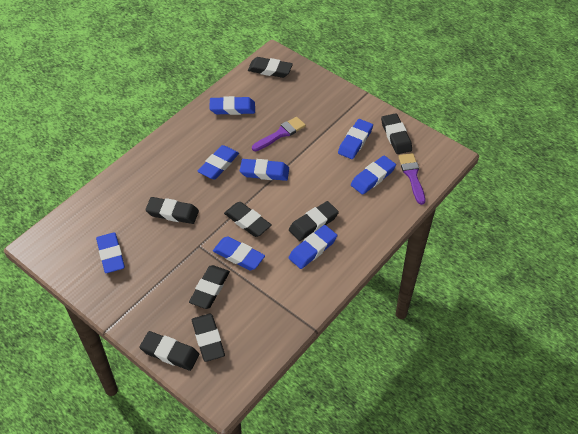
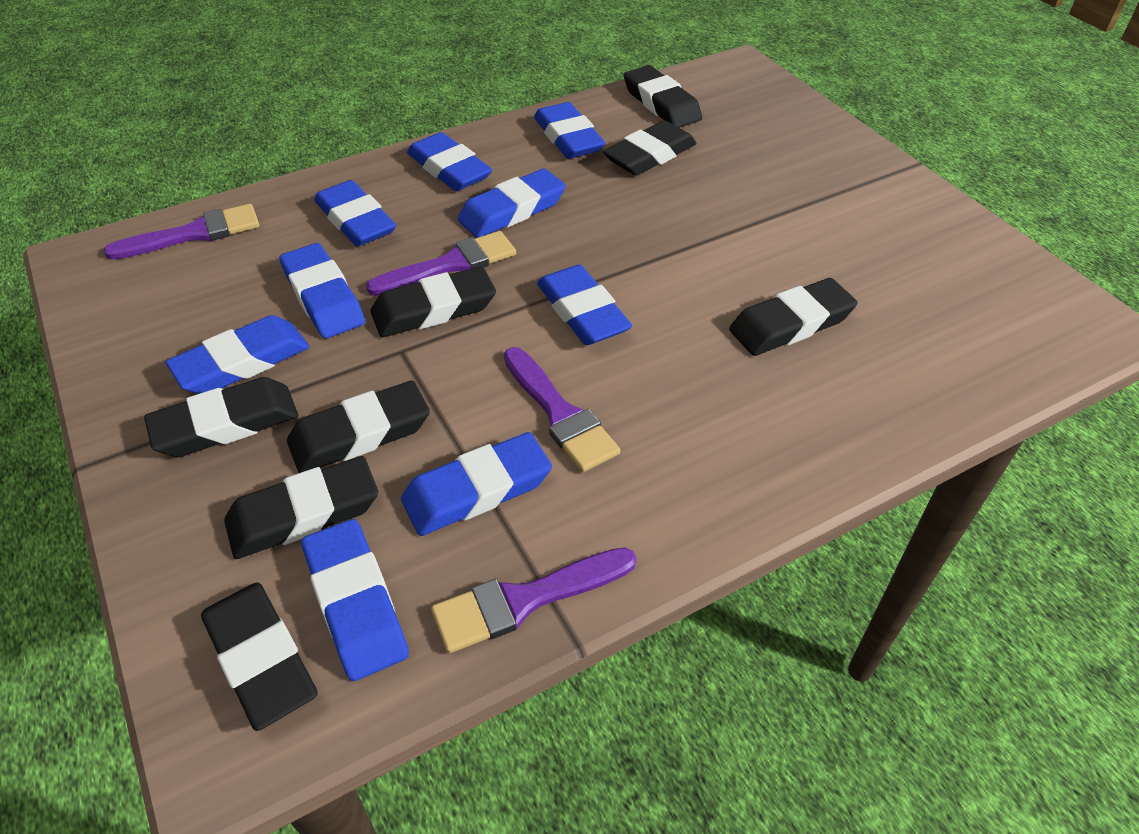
blue eraser: [96,232,125,273] [198,145,239,179] [209,96,255,115] [213,236,265,270] [240,159,289,181] [289,225,337,269] [338,119,373,159] [351,156,396,195] = 8 -> [166,315,310,394] [279,243,365,338] [301,519,409,681] [314,180,396,246] [401,432,552,536] [407,132,492,191] [457,168,566,238] [534,102,605,159] [537,265,632,345] = 9
purple brush: [252,117,306,151] [398,153,425,205] = 2 -> [103,204,259,260] [366,231,516,296] [431,547,637,653] [504,347,620,472] = 4

